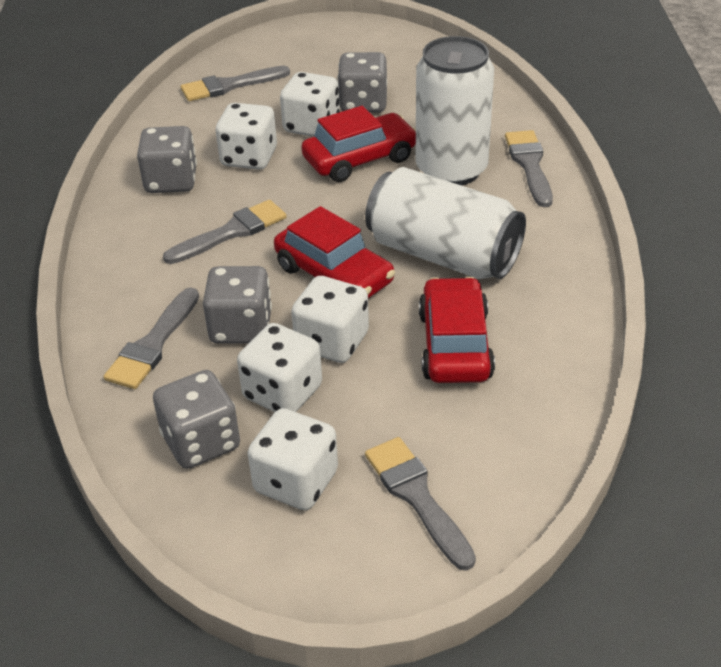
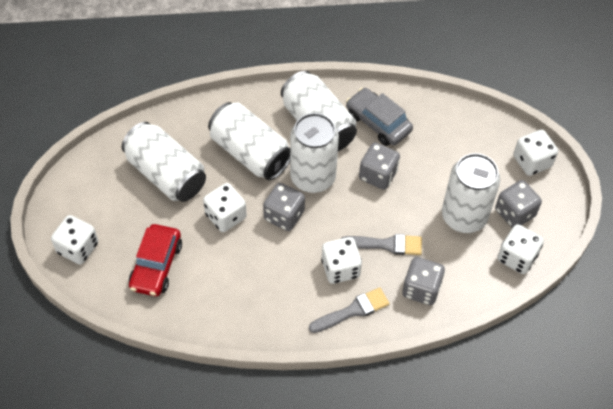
grey brush: [104,287,199,389] [163,200,287,264] [181,66,290,101] [365,437,476,571] [505,130,553,207] = 5 -> [309,287,390,333] [341,234,422,255] = 2
grey car: none = 0 -> [346,88,413,146] = 1
red car: [274,206,395,298] [301,106,416,182] [419,277,495,383] = 3 -> [129,224,182,296] = 1
white can: [365,167,526,279] [416,36,494,186] = 2 -> [122,122,206,202] [208,102,290,180] [281,71,357,151] [290,113,339,193] [442,153,500,233] = 5

